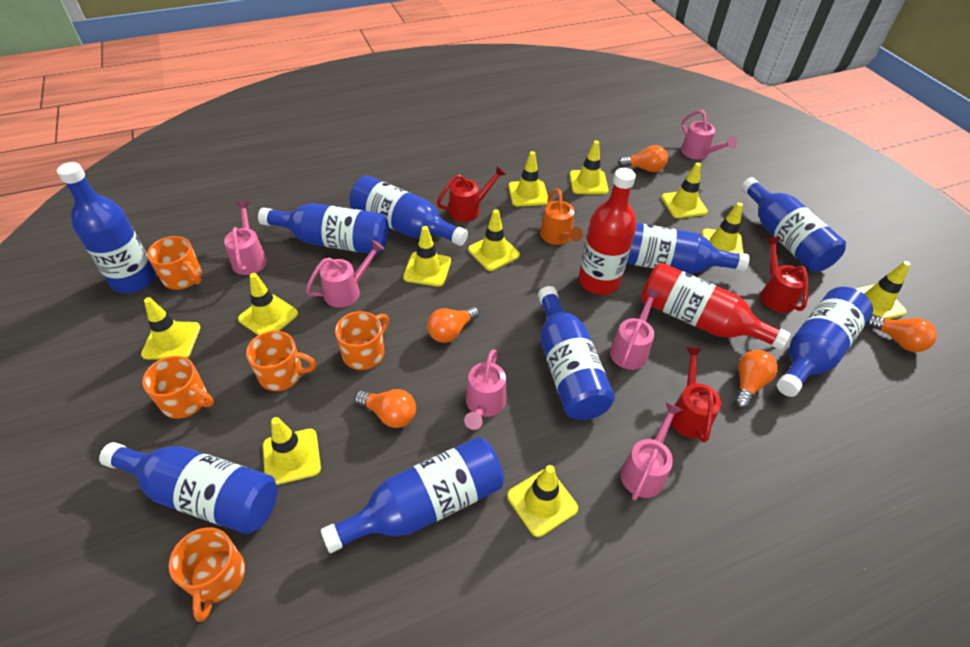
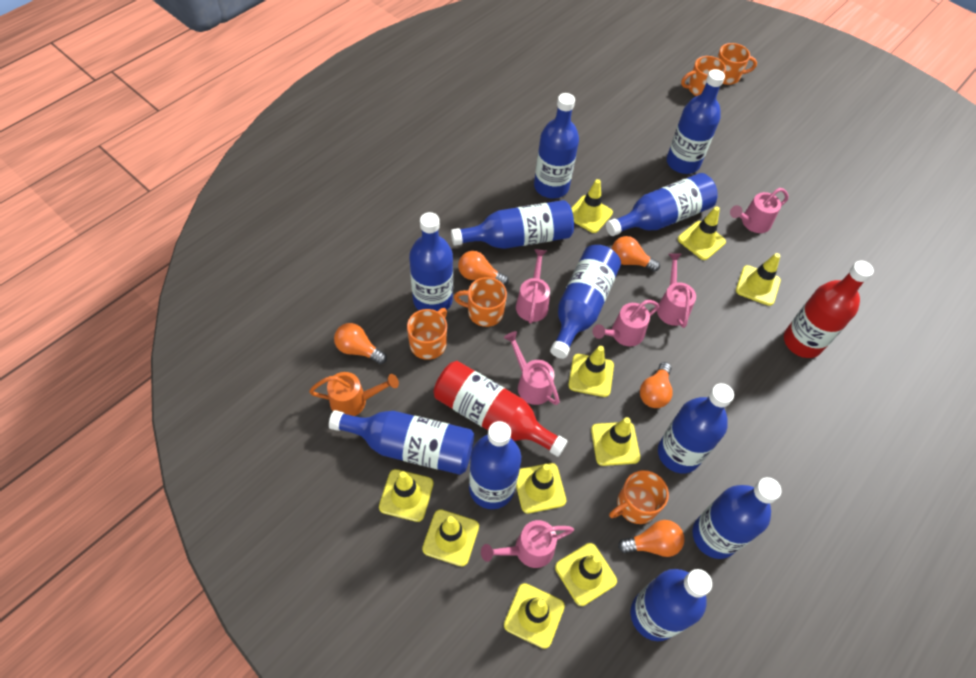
blue bottle: [57,162,156,293] [99,442,277,534] [258,203,389,255] [321,437,504,553] [349,175,468,246] [538,286,615,420] [627,223,749,274] [741,177,846,272] [777,287,873,397] = 9 -> [329,410,474,475] [409,212,453,311] [451,200,574,249] [469,421,521,509] [534,93,579,199] [550,245,621,359] [606,173,718,236] [631,569,712,641] [658,383,734,474] [667,69,725,174] [692,477,781,559] = 11
red watering can: [437,166,506,222] [671,347,721,443] [760,237,808,313] = 3 -> none = 0
yellow traffic cone: [141,297,201,360] [238,273,298,335] [263,417,321,485] [403,226,451,287] [468,209,520,271] [507,465,578,537] [509,151,548,206] [570,140,609,194] [661,162,708,218] [702,202,744,254] [855,261,911,319] = 11 -> [379,469,434,522] [422,509,479,566] [504,583,565,649] [516,463,566,513] [555,543,617,606] [568,346,614,397] [571,179,613,233] [591,417,640,466] [678,206,726,260] [736,253,781,306] = 10

